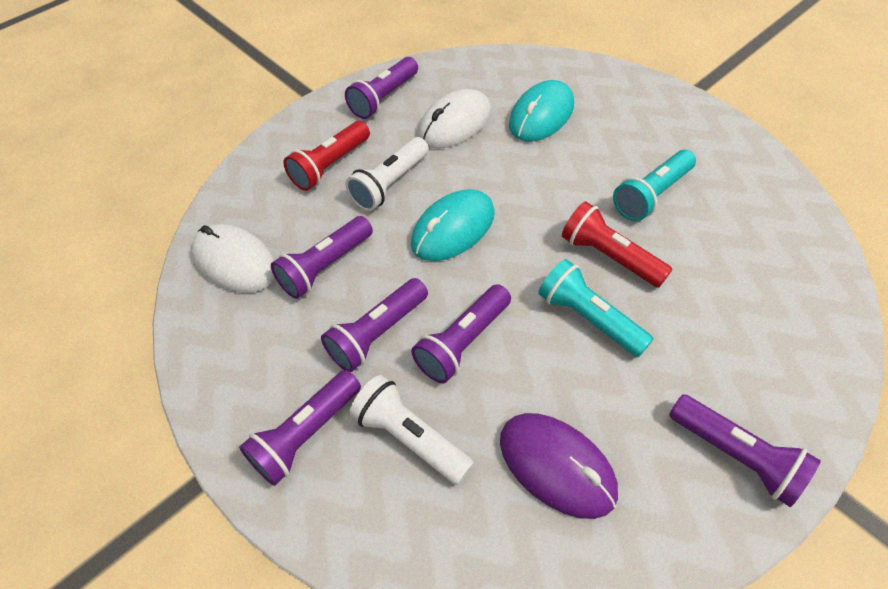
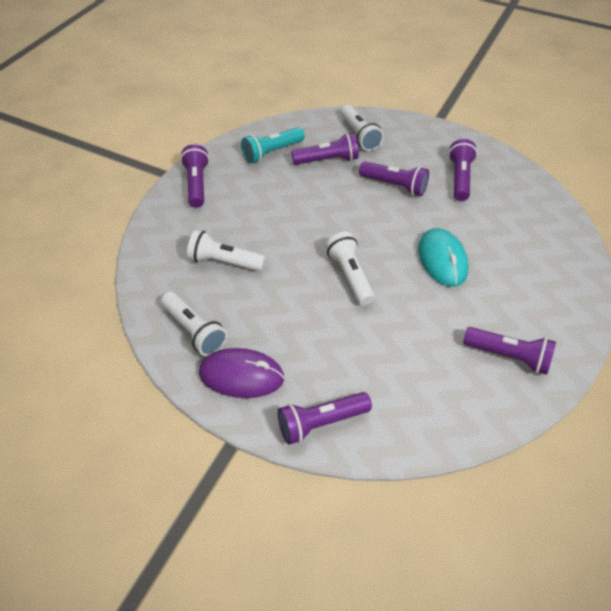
red flashlight: [283,121,370,191] [562,201,672,287] = 2 -> none = 0
turquoise flashlight: [538,259,653,357] [613,150,696,221] = 2 -> [241,127,305,163] = 1
turquoise mouse: [411,189,495,261] [509,80,574,141] = 2 -> [418,228,469,287] = 1
white flashlight: [345,137,429,211] [349,375,474,485] = 2 -> [161,292,227,356] [187,230,266,271] [325,232,375,306] [341,105,384,151] = 4
white mouse: [191,224,275,293] [418,89,491,148] = 2 -> none = 0

